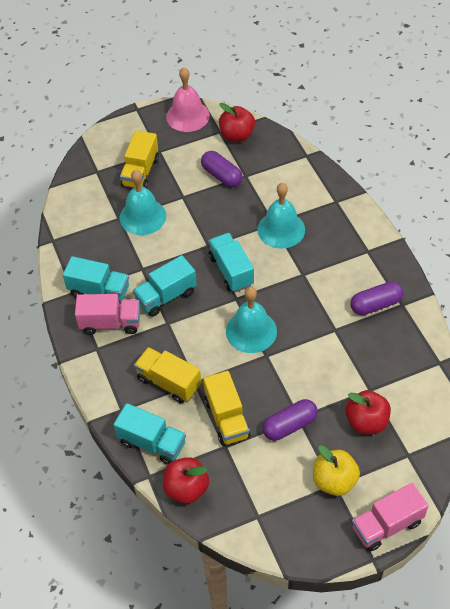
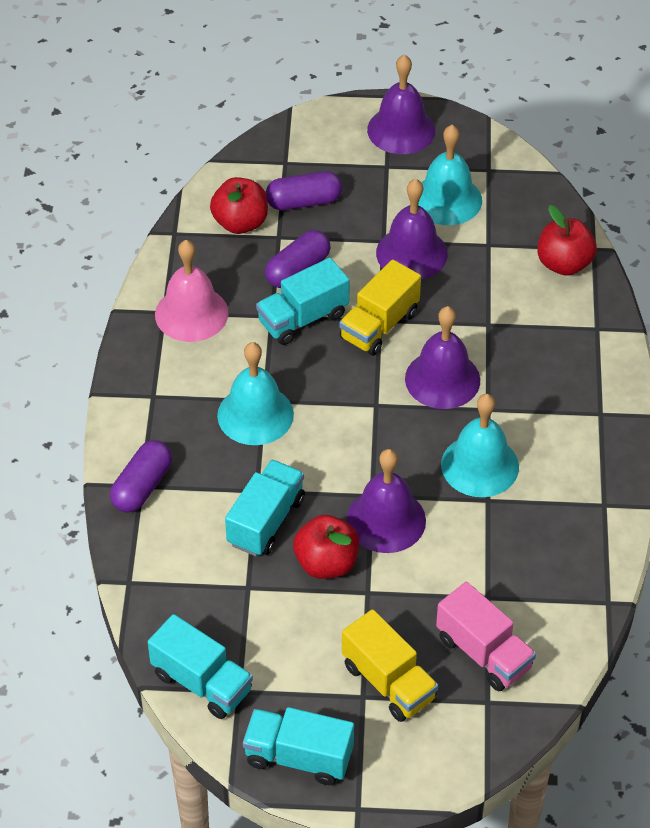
pink truck: [75,294,140,335] [352,483,429,551] = 2 -> [436,582,536,692] = 1
purple bell: none = 0 -> [346,449,426,553] [367,55,435,154] [376,179,448,279] [405,306,480,409] = 4
yellow apple: [313,445,360,496] = 1 -> none = 0
yellow truck: [120,130,159,188] [134,347,201,403] [203,371,250,445] = 3 -> [339,260,421,356] [342,609,438,722] = 2

